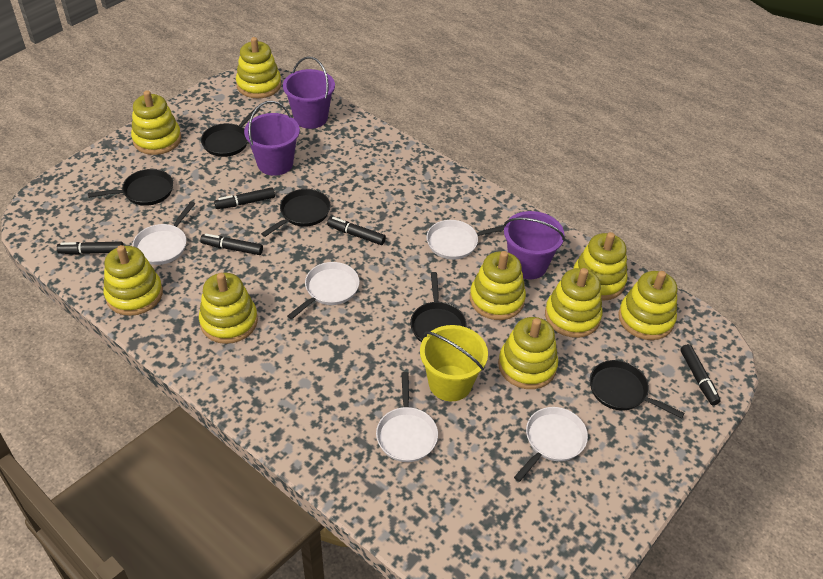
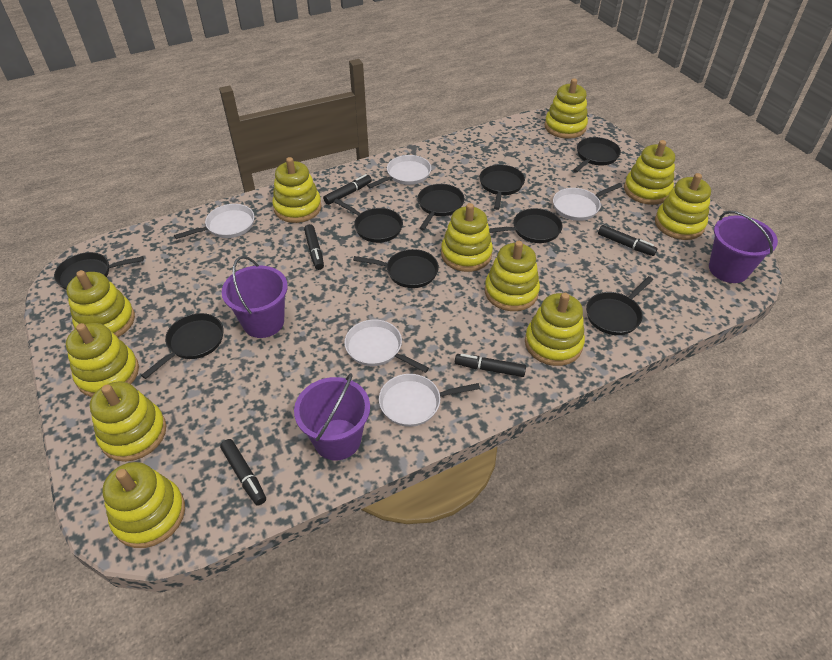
black pan: [88,169,173,206] [201,108,261,157] [261,189,331,237] [410,272,466,342] [590,360,684,418] = 5 -> [54,252,144,290] [141,313,224,379] [334,199,403,243] [353,249,439,288] [418,184,465,230] [479,164,525,210] [489,208,563,243] [573,137,621,173] [586,276,653,335] = 9
yellow bucket: [420,325,488,401] = 1 -> none = 0
yellow stacking toy: [103,245,163,316] [131,91,181,155] [199,273,258,344] [236,37,281,98] [470,251,526,320] [498,317,558,389] [545,268,602,338] [573,232,628,301] [618,271,678,340] = 9 -> [66,270,135,337] [66,323,139,397] [90,382,166,462] [102,462,185,548] [272,157,322,223] [441,203,493,272] [485,241,540,311] [525,293,585,366] [545,79,588,139] [624,140,675,205] [655,173,711,240] = 11

